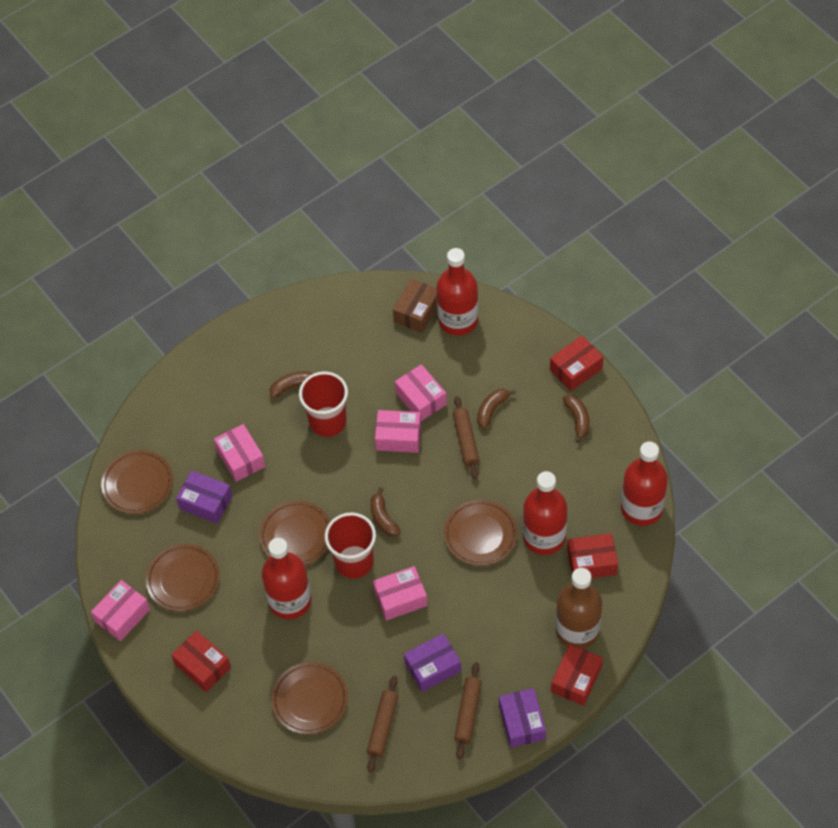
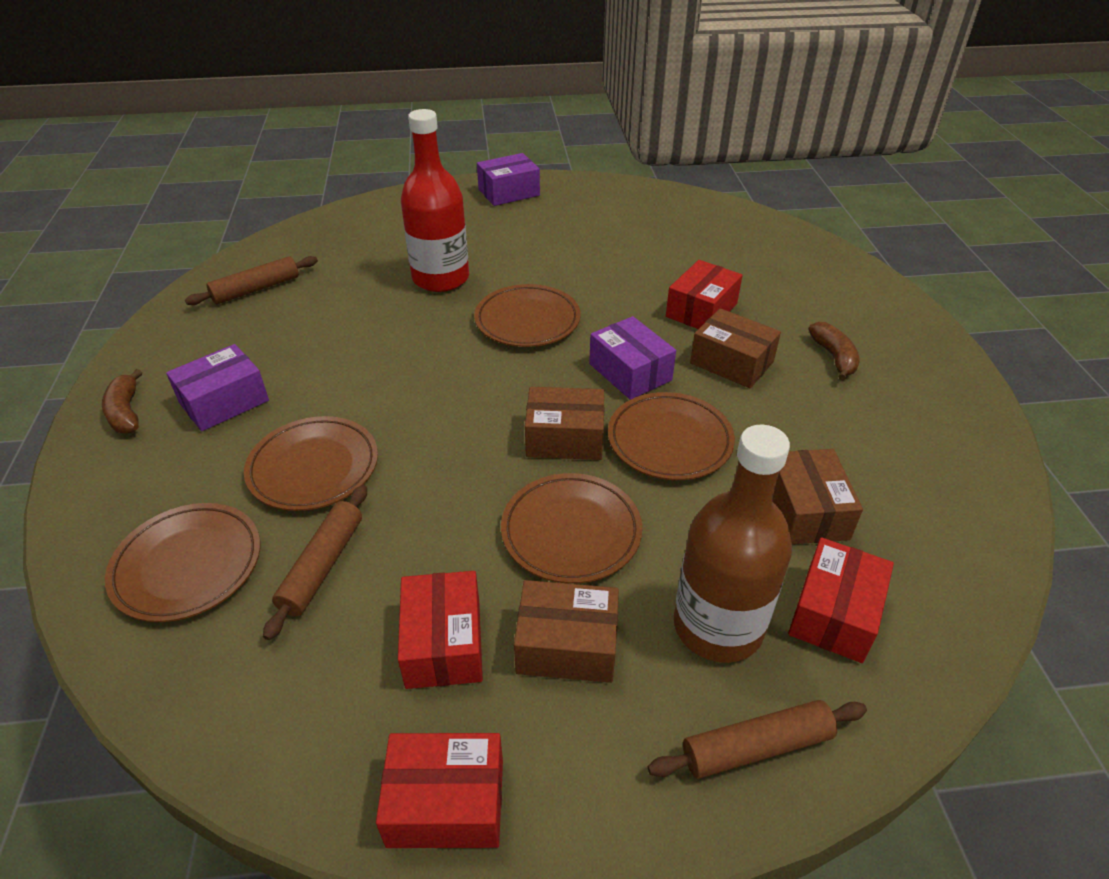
brown banana: [270,371,313,398] [370,487,401,537] [477,389,516,429] [563,395,590,443] = 4 -> [102,369,142,433] [808,322,860,380] = 2
brown box: [393,279,437,333] = 1 -> [514,580,619,683] [525,387,604,460] [690,308,781,388] [773,449,863,544] = 4
pink box: [91,580,150,641] [214,424,265,482] [373,566,428,621] [375,410,421,453] [395,364,447,421] = 5 -> none = 0
red bottle: [262,538,312,619] [436,248,479,336] [523,471,567,555] [621,442,668,526] = 4 -> [401,109,469,292] = 1
red cup: [299,372,348,437] [325,512,376,579] = 2 -> none = 0

